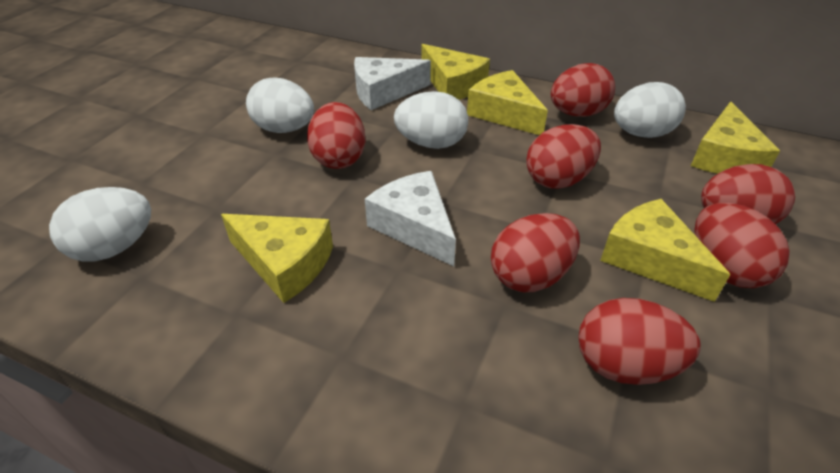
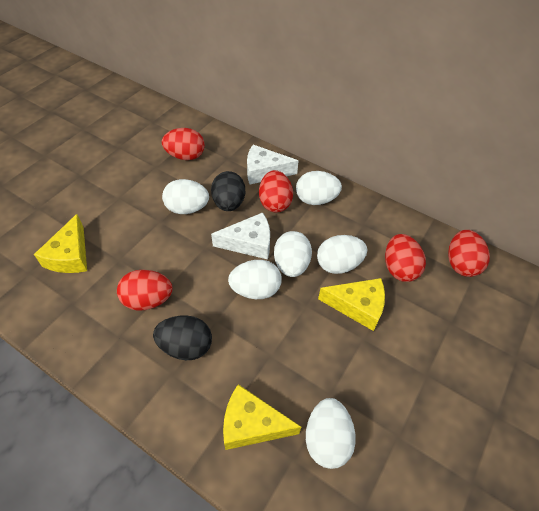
black egg: none = 0 -> [153,316,212,360] [211,171,245,211] = 2
red egg: [307,102,366,169] [491,213,580,292] [526,124,601,189] [551,63,615,117] [578,298,701,385] [694,203,790,288] [701,164,795,225] = 7 -> [117,270,173,311] [162,128,205,160] [259,170,293,213] [385,234,426,282] [448,230,490,277] = 5
white egg: [49,187,151,261] [246,78,314,133] [394,91,468,149] [614,82,686,138] = 4 -> [162,179,209,214] [228,260,282,299] [274,231,312,277] [296,171,342,205] [306,398,356,469] [317,235,367,274] = 6
yellow cheese: [221,214,333,303] [422,44,490,100] [467,70,548,135] [600,199,730,302] [691,102,780,174] = 5 -> [34,214,87,273] [223,384,301,450] [318,278,385,331] = 3

